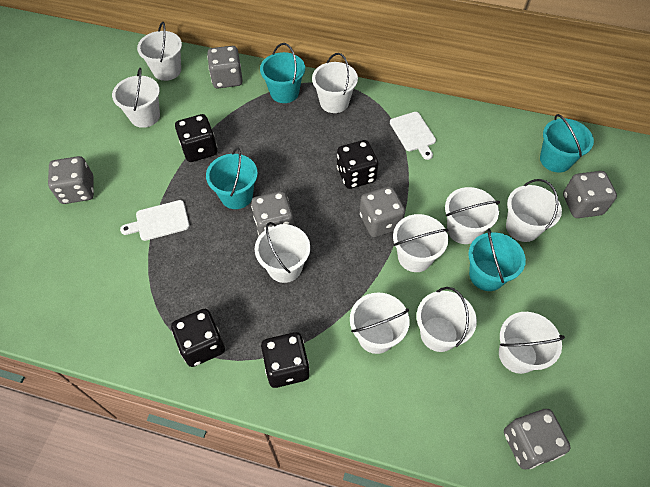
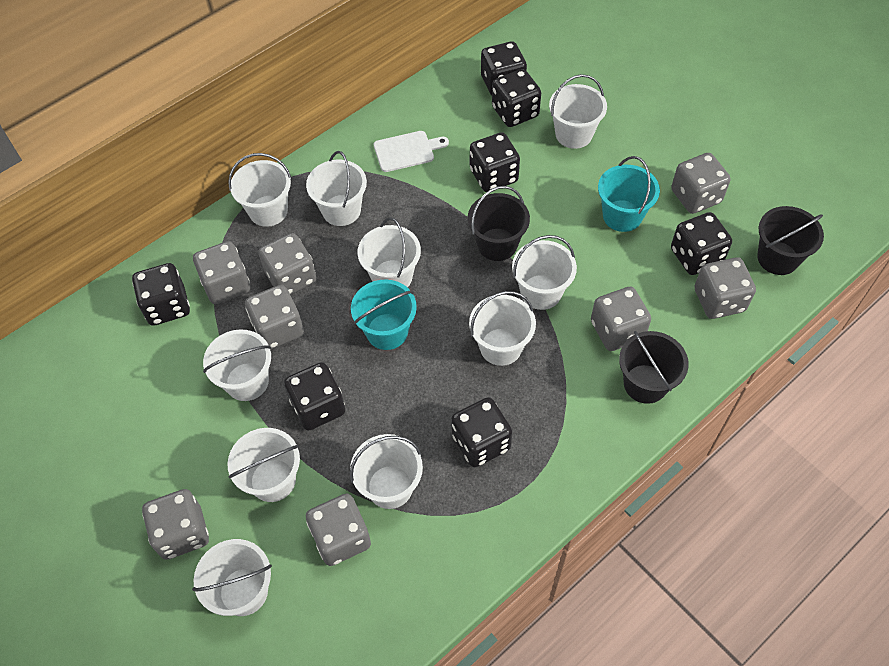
black bucket: none = 0 -> [468,186,530,261] [619,331,689,404] [757,206,824,275] = 3
black dice: [171,309,225,367] [175,114,217,162] [261,332,310,388] [337,140,378,189] = 4 -> [132,263,190,326] [284,362,345,431] [451,397,512,467] [470,132,520,192] [481,41,527,96] [492,69,541,127] [671,212,732,275] = 7
grey dice: [48,156,94,204] [207,46,243,88] [251,191,294,235] [360,186,405,237] [504,409,571,469] [563,171,617,218] = 6 -> [142,489,209,560] [193,241,250,304] [245,285,304,349] [258,233,317,295] [306,494,371,566] [591,287,651,351] [671,153,731,214] [695,257,756,319] = 8
turquoise bucket: [206,147,258,209] [260,43,305,103] [468,229,526,291] [540,114,594,172] = 4 -> [351,280,417,350] [598,156,660,232] = 2
white cutting board: [120,200,190,241] [390,112,436,160] = 2 -> [374,131,449,172] = 1

